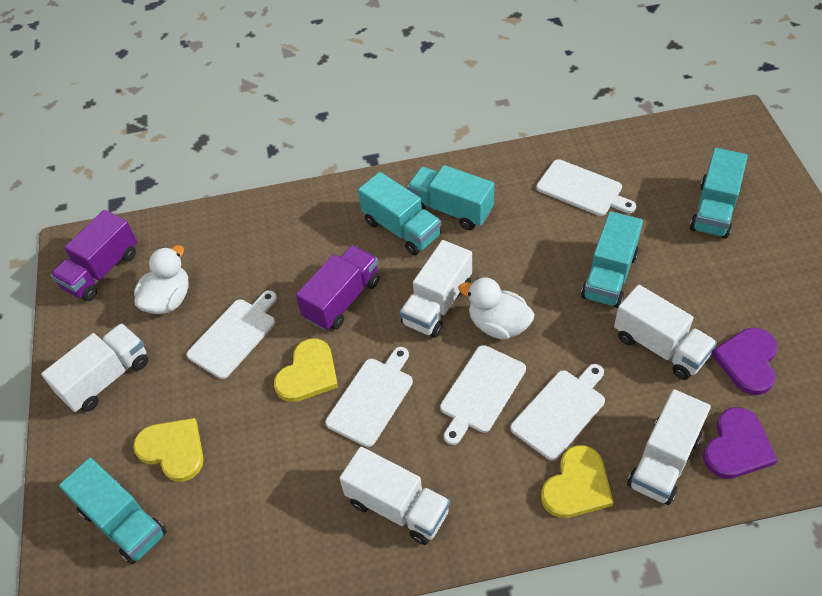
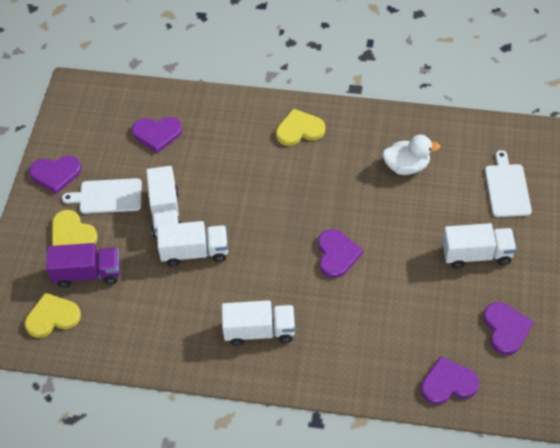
purple heart: [703,407,778,479] [711,328,778,395] = 2 -> [29,156,81,194] [132,117,182,153] [318,229,363,278] [421,356,479,404] [484,302,533,355] = 5
purple truck: [50,210,137,301] [296,245,380,331] = 2 -> [46,243,120,288] = 1
turquoise truck: [59,458,167,565] [358,172,441,255] [407,165,494,230] [581,211,643,308] [690,148,748,239] = 5 -> none = 0
white cutting board: [187,291,277,379] [325,347,413,447] [440,345,526,445] [510,364,605,460] [536,159,636,216] = 5 -> [62,178,142,214] [485,150,532,217] = 2
white duck: [134,245,189,314] [458,277,534,340] = 2 -> [382,135,440,175] = 1
white truck: [41,323,148,412] [339,447,450,545] [400,240,472,338] [614,285,717,380] [627,389,711,505] = 5 -> [146,166,181,238] [157,221,228,266] [222,300,295,346] [442,223,516,268] = 4

